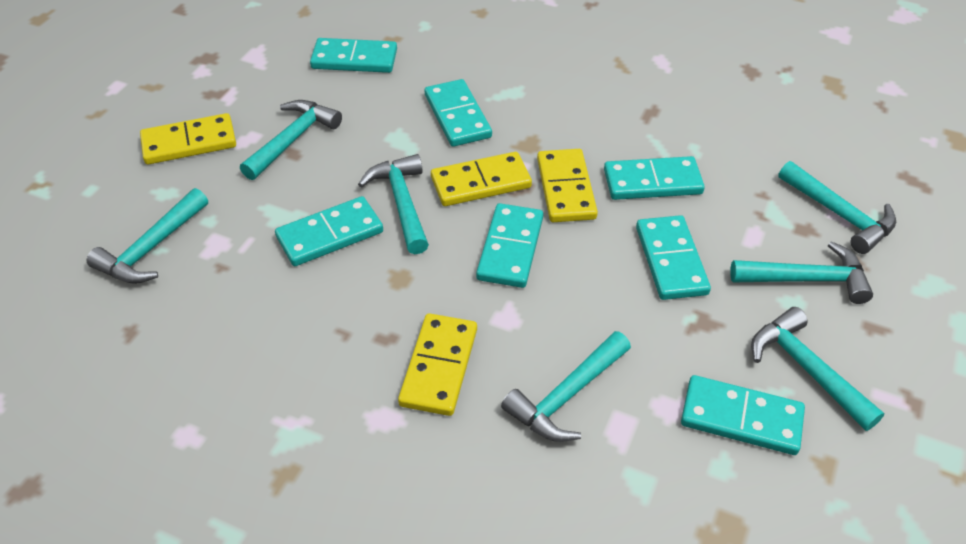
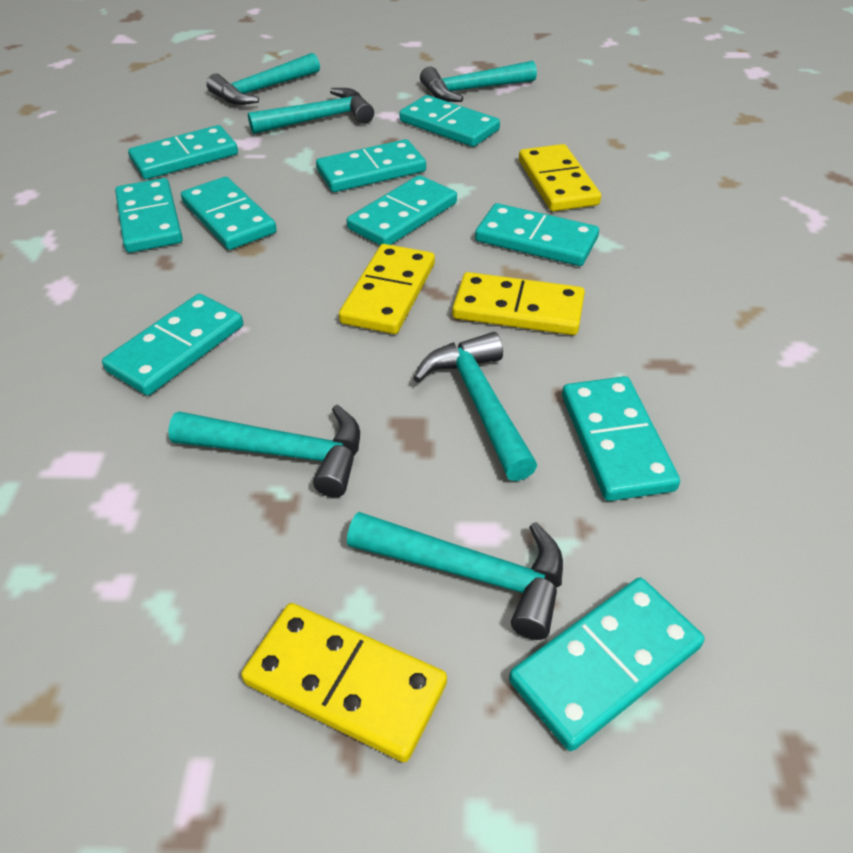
turquoise domino: [275,196,383,266] [310,38,397,73] [424,79,492,147] [476,203,543,288] [604,156,705,200] [636,215,711,300] [681,375,805,455] = 7 -> [102,294,243,396] [115,178,183,253] [128,125,238,179] [181,177,277,250] [316,139,426,192] [347,175,457,245] [399,95,500,147] [475,203,599,266] [509,577,704,751] [562,376,680,501] = 10
turquoise hammer: [87,188,208,284] [240,100,342,180] [358,154,429,254] [501,331,631,442] [730,241,873,304] [751,307,884,431] [778,161,896,254] = 7 -> [168,404,360,497] [206,53,320,105] [248,88,374,134] [347,512,563,640] [413,332,537,481] [420,61,537,102] = 6

